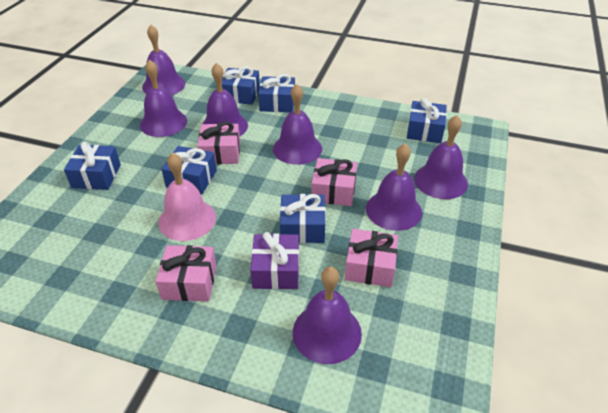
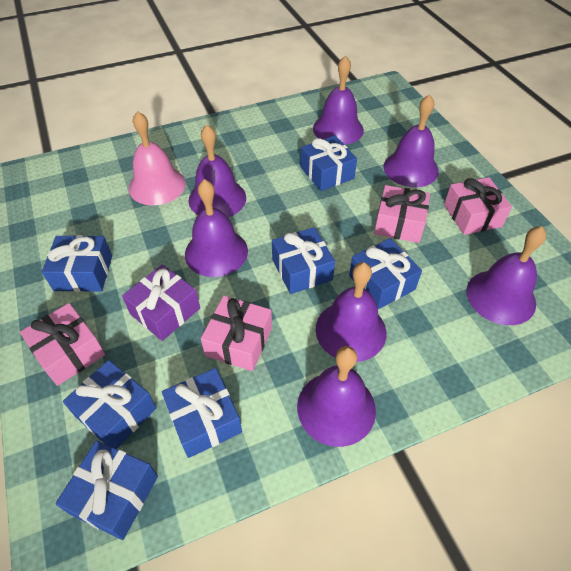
blue gift: [64,142,121,190] [161,146,217,195] [222,66,260,105] [258,74,295,112] [280,194,325,243] [407,98,447,143] = 6 -> [42,235,112,292] [55,441,158,540] [63,360,156,449] [162,368,242,458] [272,227,335,294] [300,135,357,191] [349,238,422,309] = 7

